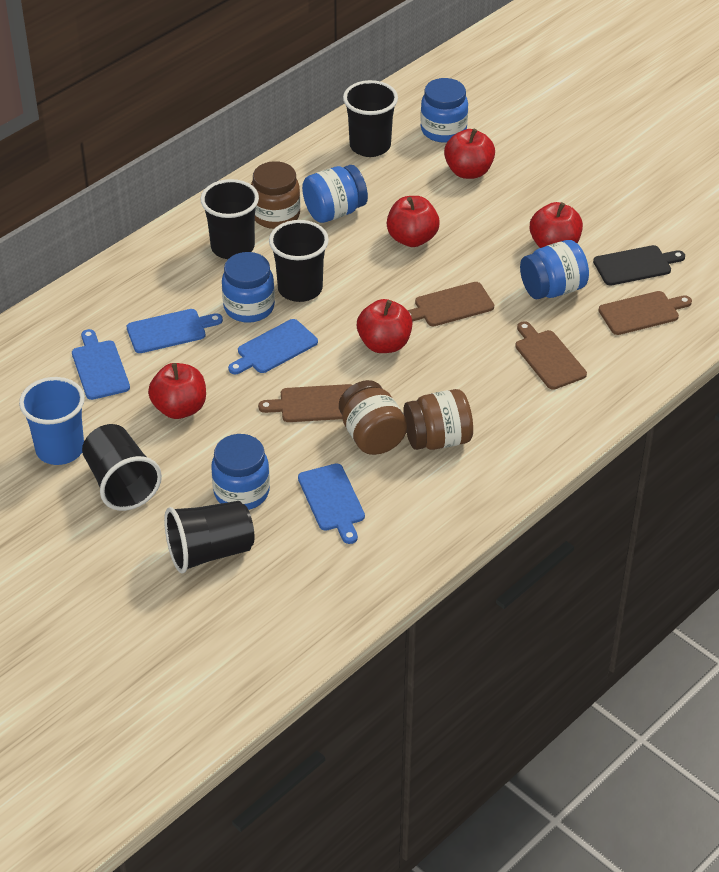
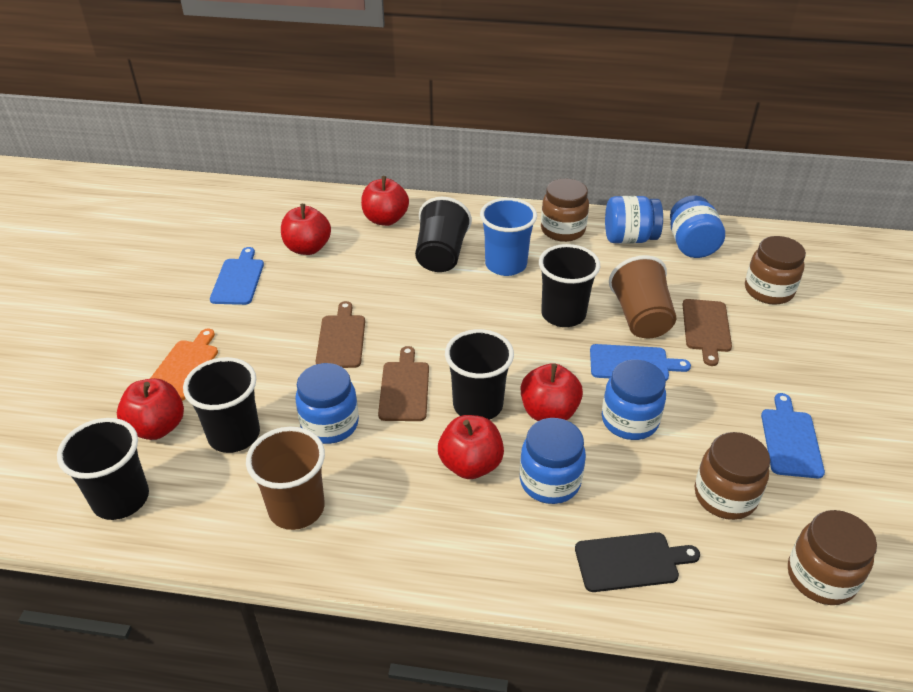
blue cutting board: [72,329,130,400] [127,309,223,353] [228,319,318,374] [298,463,365,544] = 4 -> [210,247,264,305] [590,344,691,381] [761,393,825,478] = 3
brown cup: none = 0 -> [246,427,325,530] [609,255,676,338] = 2
brown cutting board: [258,384,352,422] [408,282,494,326] [515,321,587,390] [598,291,692,335] = 4 -> [315,301,365,368] [378,346,429,421] [682,299,732,366] = 3
brown jar: [251,161,300,229] [339,380,408,455] [403,389,473,450] = 3 -> [541,179,589,242] [695,432,770,520] [745,236,806,305] [788,510,877,605] = 4
orange cutting board: none = 0 -> [150,329,218,401] = 1

